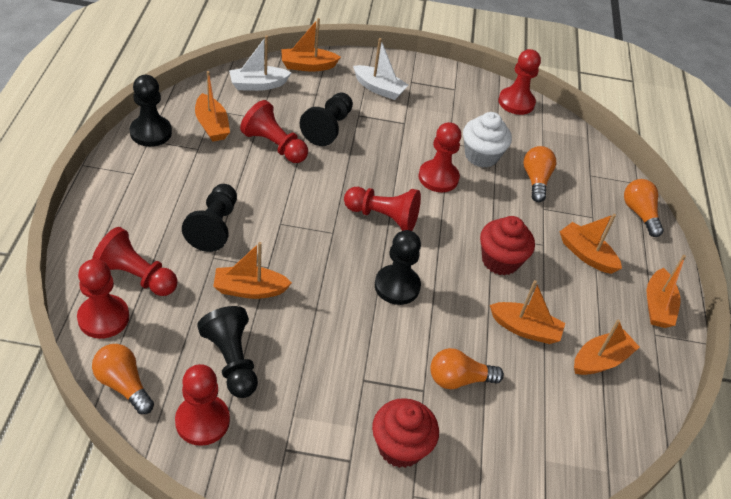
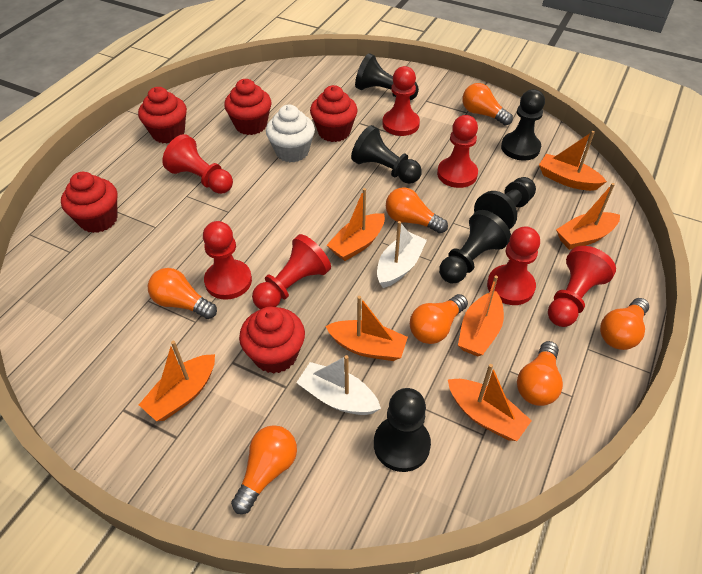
black pawn: [130,75,172,147] [182,184,237,252] [197,306,258,398] [300,93,353,146] [375,230,421,305] = 5 -> [351,125,422,184] [355,53,419,100] [374,388,431,472] [439,210,511,283] [474,177,536,230] [501,89,545,161] = 6
orange light bulb: [92,344,154,414] [430,348,504,389] [523,146,556,202] [624,179,664,237] = 4 -> [148,268,217,319] [231,425,297,514] [386,187,448,234] [410,294,468,344] [462,83,513,126] [517,341,563,406] [600,298,649,350] = 7
red cupcake: [372,398,439,468] [480,216,535,276] = 2 -> [61,172,118,233] [138,87,187,143] [224,79,272,135] [239,307,305,374] [310,85,358,142] = 5

